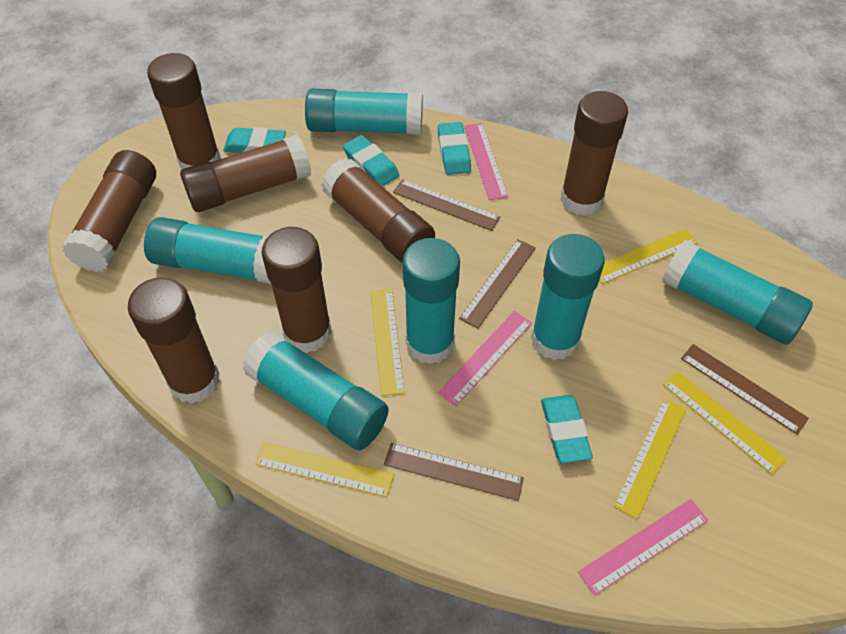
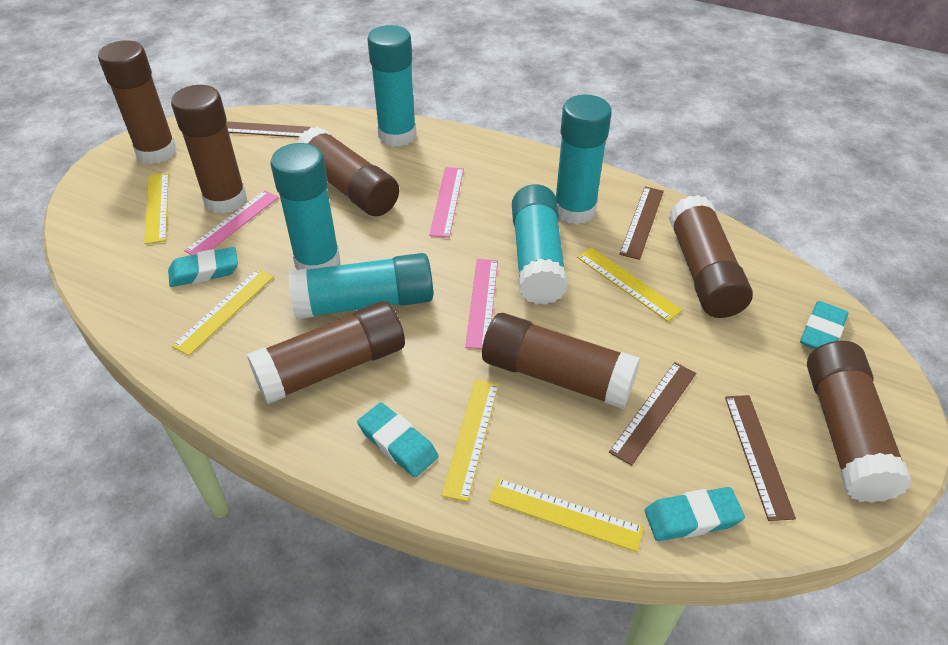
turquoise glue stick: [144,217,271,284] [243,331,389,450] [305,89,423,135] [402,238,460,364] [531,234,605,360] [662,240,813,345] = 6 -> [270,143,340,270] [288,253,433,319] [368,25,416,147] [512,184,568,305] [555,95,612,224] = 5

